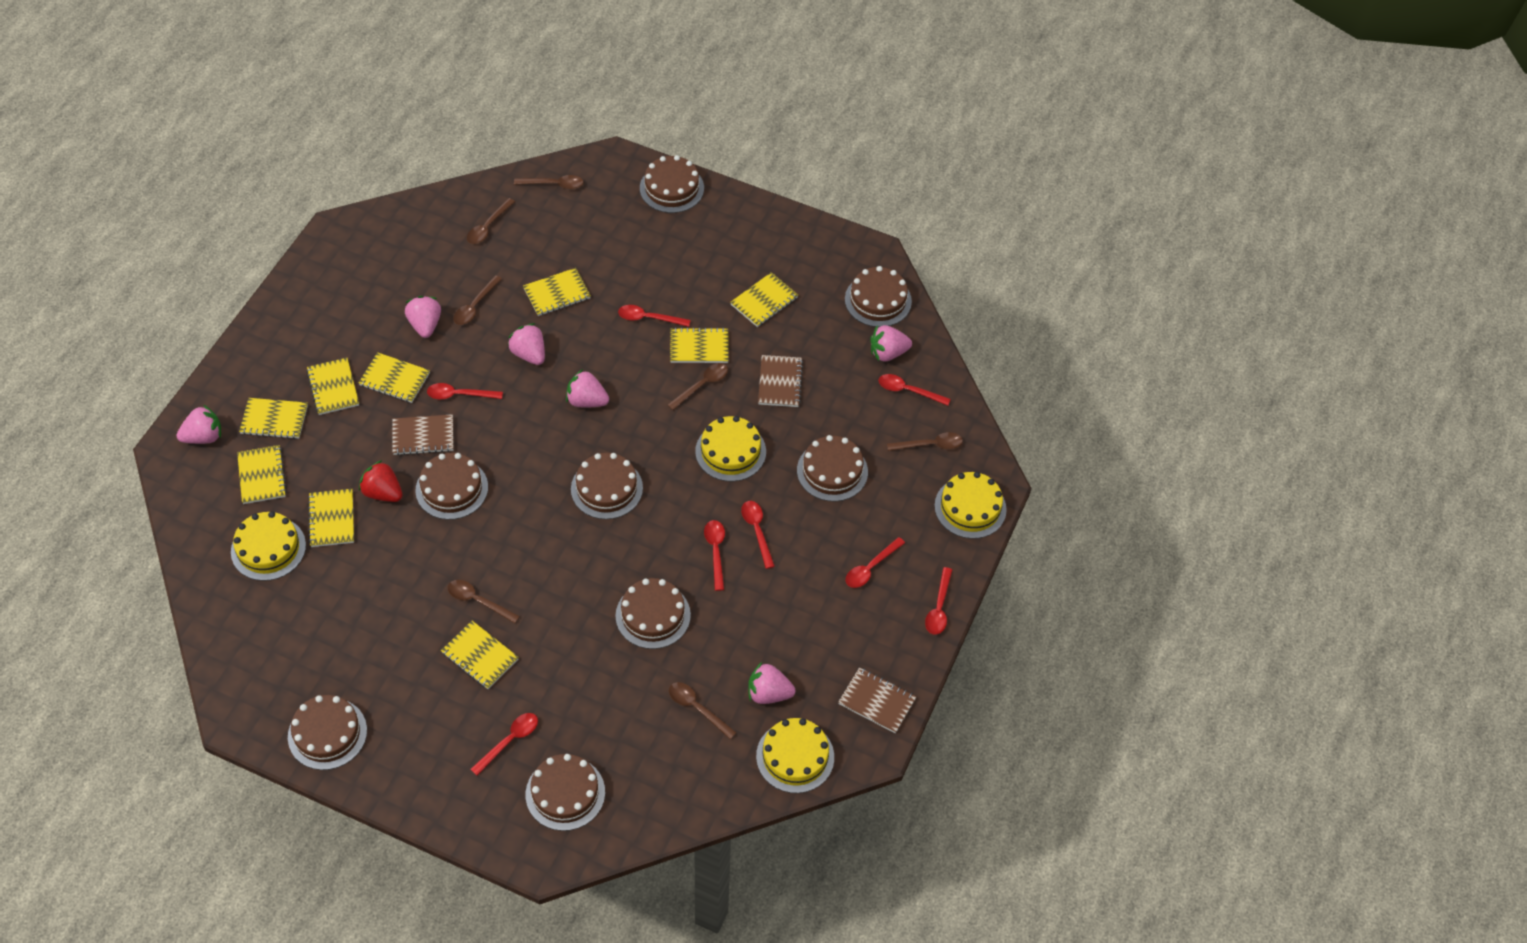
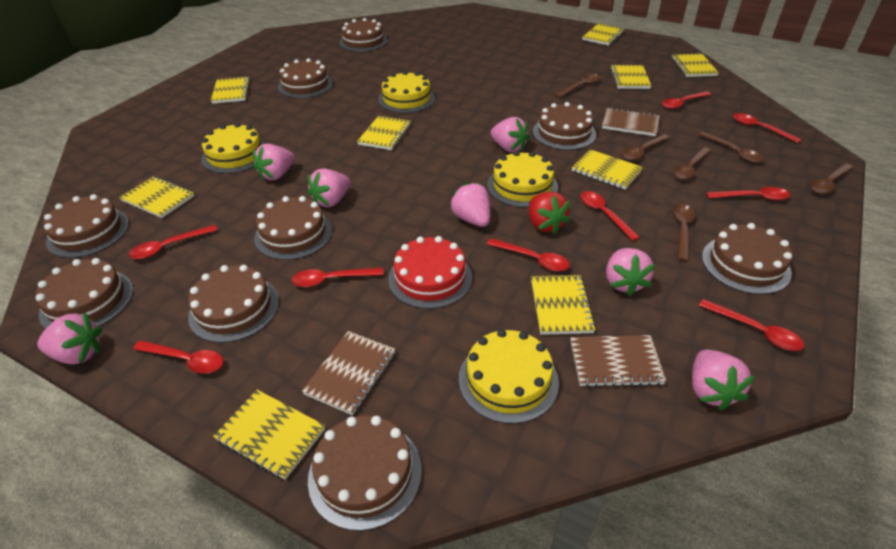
brown cake: [288,695,367,770] [415,453,488,520] [526,754,605,831] [571,453,643,519] [615,578,691,649] [640,155,704,213] [797,435,868,501] [845,266,912,327] = 8 -> [35,258,133,329] [43,194,129,258] [188,265,279,343] [254,196,332,260] [278,58,333,98] [308,415,422,531] [339,18,388,52] [533,102,596,150] [702,223,793,294] = 9
brown spoon: [448,580,520,623] [453,275,502,325] [467,198,515,244] [514,175,584,189] [668,363,728,410] [669,682,737,739] [887,432,963,451] = 7 -> [555,74,600,98] [621,134,670,161] [672,204,695,261] [673,147,711,180] [698,132,764,163] [809,163,853,194] = 6
pink strawberry: [176,405,221,444] [405,296,441,338] [507,323,545,365] [566,369,609,408] [748,662,795,704] [870,325,912,361] = 6 -> [37,312,102,365] [253,144,295,181] [307,169,351,207] [449,182,490,227] [491,117,530,153] [606,248,655,296] [692,350,755,410] = 7
red cake: none = 0 -> [388,236,472,309] = 1
red spoon: [427,383,503,399] [470,713,538,775] [618,305,691,327] [704,520,725,591] [741,501,775,569] [846,537,905,588] [879,374,951,406] [925,567,952,635] = 8 -> [129,225,217,259] [133,340,223,374] [291,268,384,287] [487,238,570,271] [580,191,640,241] [662,91,711,109] [699,299,804,351] [706,187,790,201] [733,113,801,143] = 9

